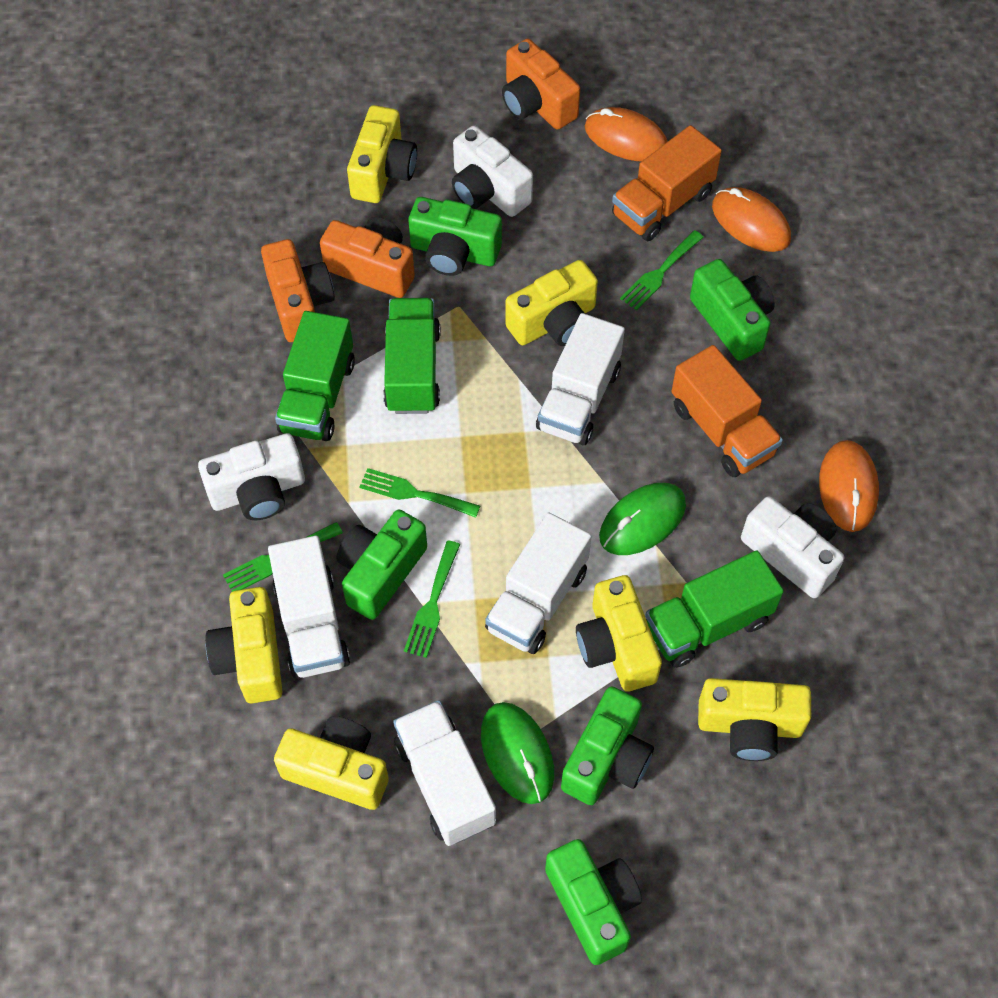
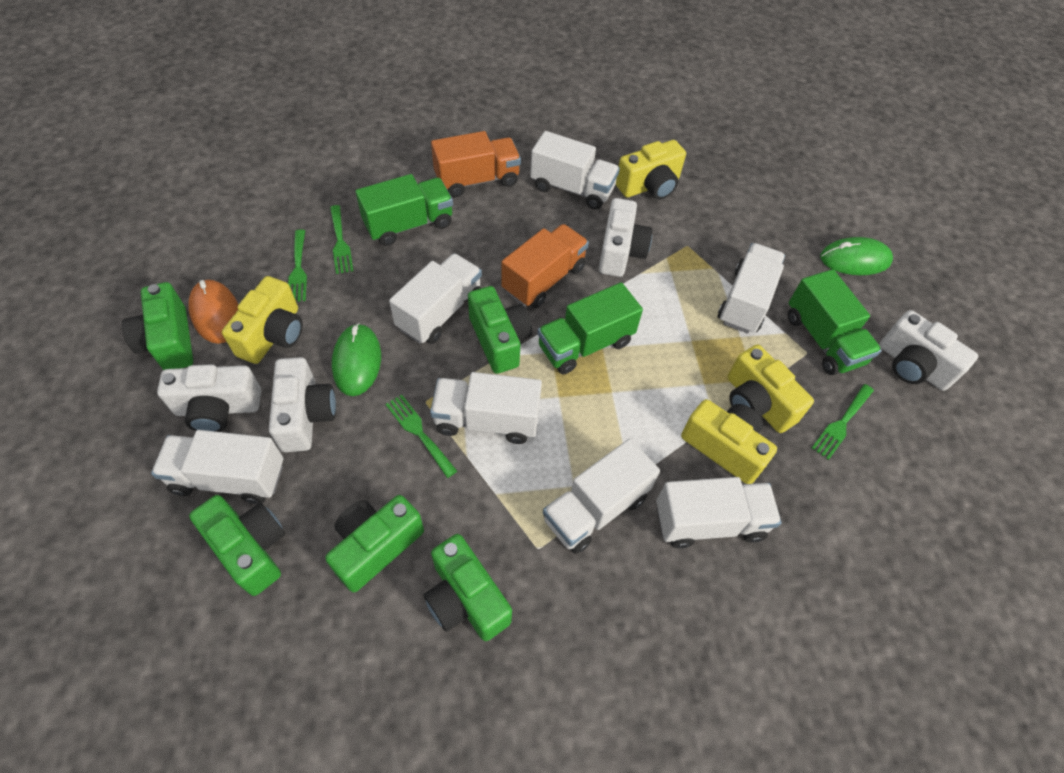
orange camera: [261,239,335,342] [320,217,415,298] [502,39,580,130] = 3 -> none = 0
orange mouse: [585,107,667,161] [712,187,791,252] [819,440,879,532] = 3 -> [188,280,239,344] = 1
white camera: [198,433,305,520] [452,126,533,217] [741,496,844,598] = 3 -> [157,364,261,432] [269,357,336,452] [599,198,653,277] [879,310,978,391] = 4
white truck: [268,536,350,678] [393,700,496,846] [485,513,592,654] [536,313,625,445] = 4 -> [151,430,283,504] [389,253,482,344] [430,372,542,444] [530,131,620,210] [543,439,660,554] [656,477,781,548] [718,243,785,334] = 7
yellow camera: [206,587,283,703] [274,716,389,810] [347,105,417,203] [505,260,598,346] [576,575,662,692] [698,678,811,761] = 6 -> [222,276,303,364] [616,140,686,200] [681,399,777,484] [728,344,814,433] = 4

